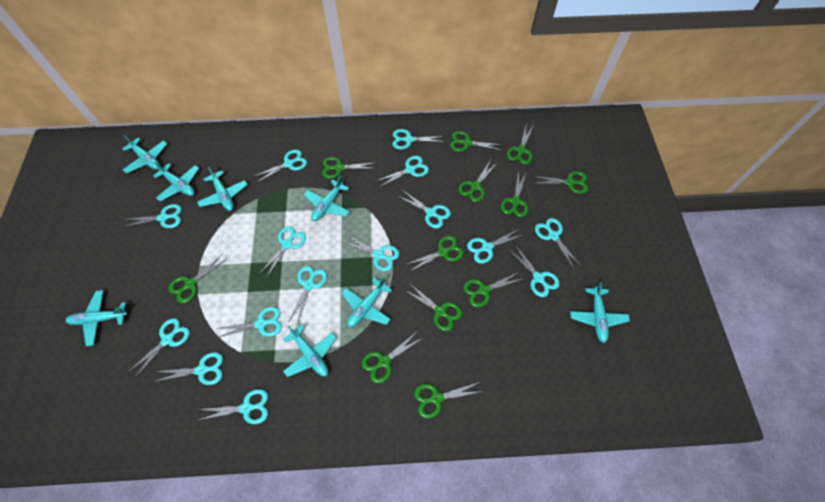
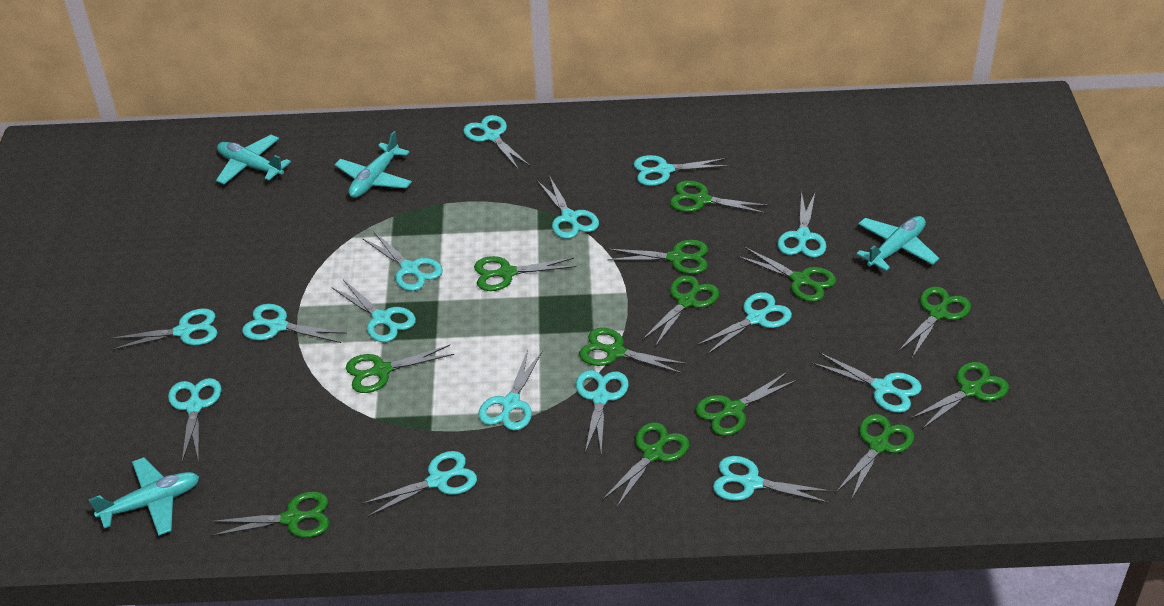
green scissors: [168,254,227,303] [322,157,377,179] [361,333,423,384] [405,236,464,272] [405,284,462,331] [414,382,484,419] [450,131,503,152] [458,160,498,202] [463,272,523,307] [501,170,528,217] [507,124,534,164] [532,171,588,194] = 12 -> [211,491,329,538] [346,345,454,393] [474,256,576,291] [579,328,688,374] [602,422,689,508] [607,240,708,274] [642,275,719,347] [670,180,769,214] [696,372,798,436] [737,247,836,302] [836,414,914,500] [898,286,971,358] [911,362,1009,429] = 13
turquoise plane: [66,290,128,346] [122,135,167,173] [153,162,200,201] [197,167,248,211] [283,324,336,377] [304,176,350,221] [342,277,392,327] [570,282,630,343] = 8 -> [88,457,200,536] [216,135,291,184] [335,131,412,198] [856,216,939,271] = 4

